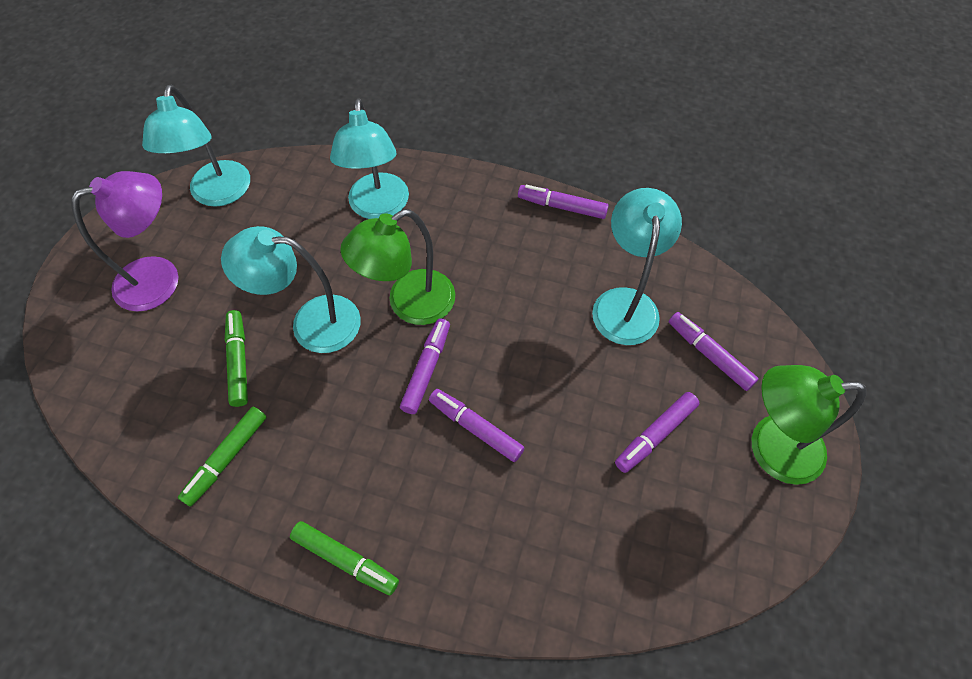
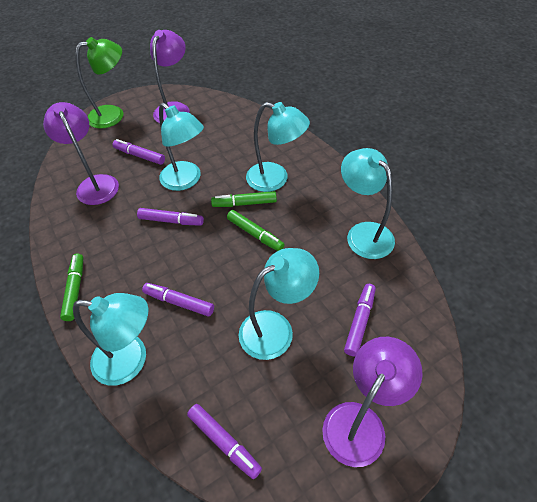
green lamp: [340,209,455,325] [752,365,867,485] = 2 -> [75,37,123,129] = 1
purple lamp: [71,171,178,312] = 1 -> [43,102,119,205] [150,30,189,123] [322,337,423,467] = 3
turquoise lamp: [142,85,250,207] [221,226,361,353] [330,98,409,219] [592,188,682,345] = 4 -> [73,293,148,386] [159,103,204,191] [239,248,319,360] [246,102,310,192] [341,148,395,259] = 5

